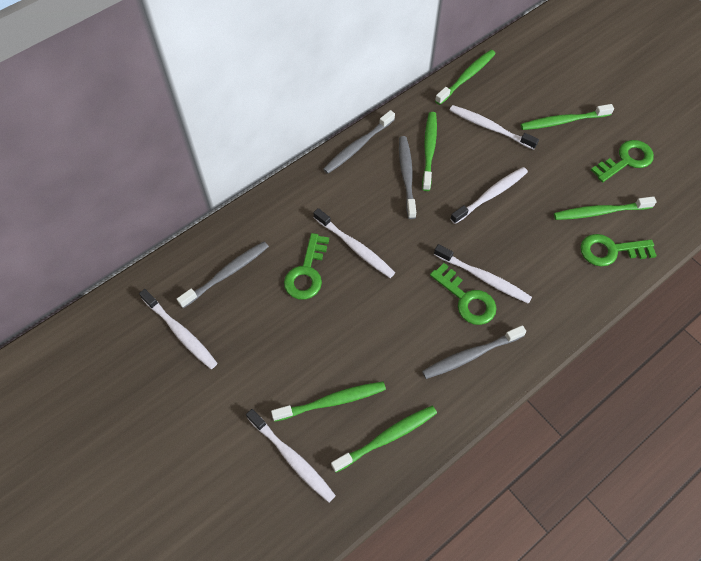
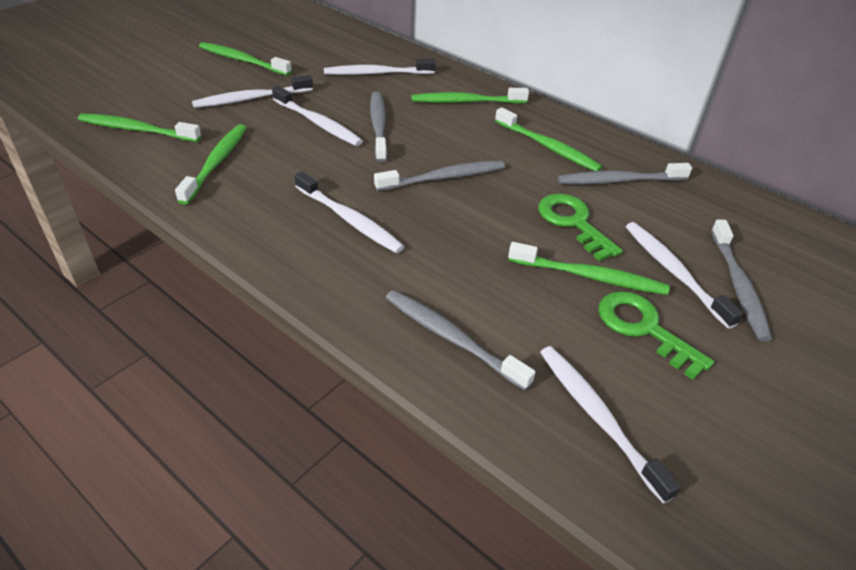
green key: [284,233,329,299] [430,263,496,325] [580,234,657,266] [591,140,654,182] = 4 -> [538,194,623,262] [598,291,714,380] = 2
grey toothbrush: [177,241,269,308] [323,110,395,174] [399,136,416,219] [422,325,526,379] = 4 -> [370,92,387,162] [374,161,505,191] [386,290,535,391] [558,163,692,184] [711,219,772,342] = 5

